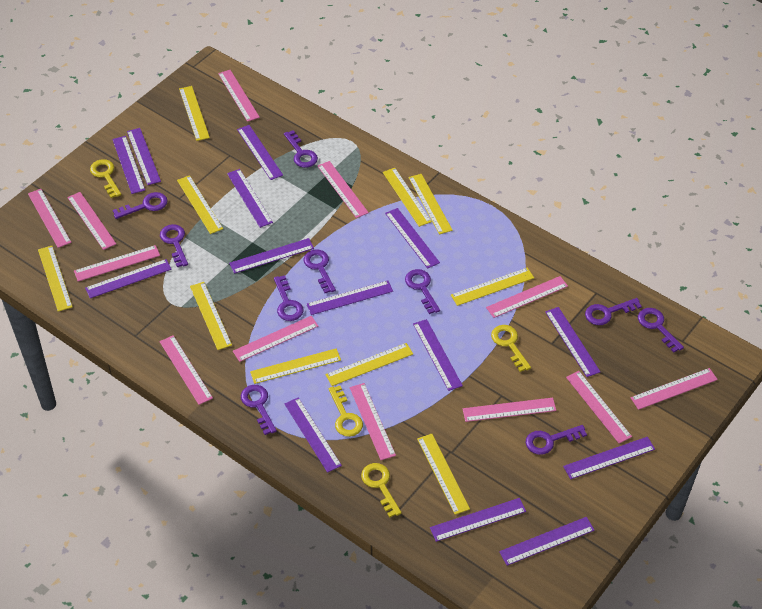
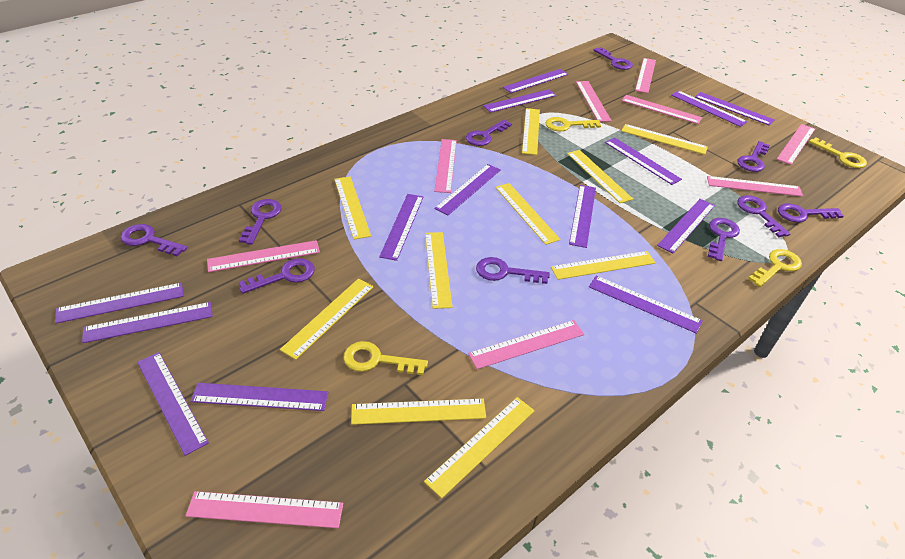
pink ruler: [28,189,71,248] [67,192,116,250] [74,245,160,281] [160,335,213,405] [218,70,260,122] [233,316,318,362] [318,161,369,218] [350,383,396,460] [463,398,556,422] [486,276,568,318] [566,371,632,444] [631,368,718,410] = 12 -> [186,491,343,528] [207,240,320,272] [434,139,457,193] [468,320,584,369] [576,81,612,122] [622,95,702,124] [635,58,656,93] [707,176,803,197] [777,124,815,165] = 9

